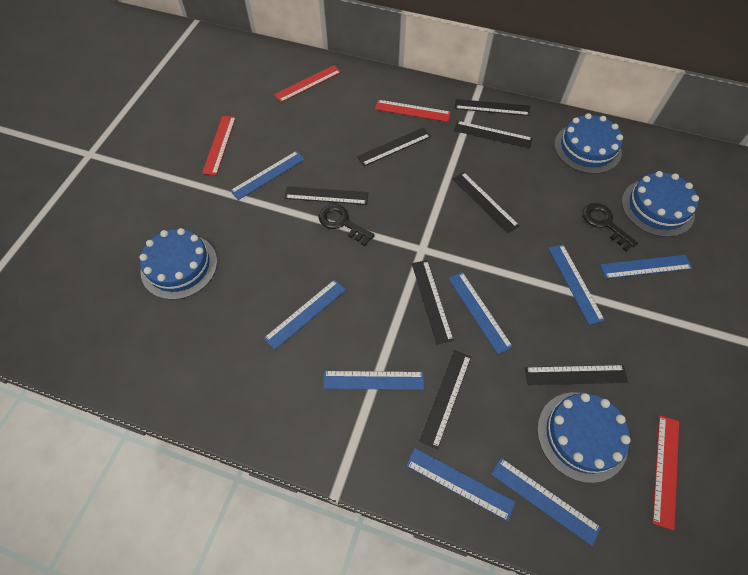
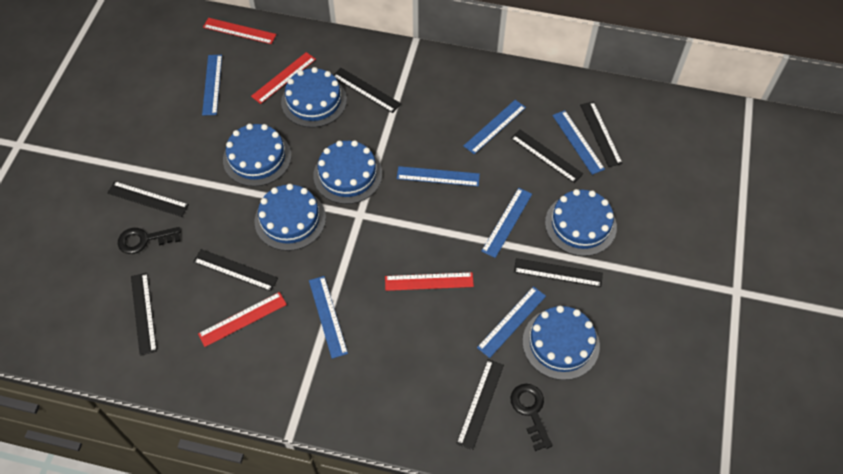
blue cake: [139,228,217,300] [537,392,631,483] [554,113,623,174] [622,171,699,237] = 4 -> [223,124,291,186] [255,184,326,251] [281,67,347,127] [313,140,382,204] [522,306,600,380] [545,189,617,256] = 6
blue ruler: [230,151,305,200] [264,279,346,350] [323,371,424,390] [406,448,515,521] [448,272,513,354] [491,458,601,546] [548,244,605,325] [600,255,692,279] = 8 -> [202,55,222,116] [309,276,348,359] [397,166,480,186] [463,100,526,154] [477,286,546,358] [481,188,532,258] [552,110,605,175] = 7

